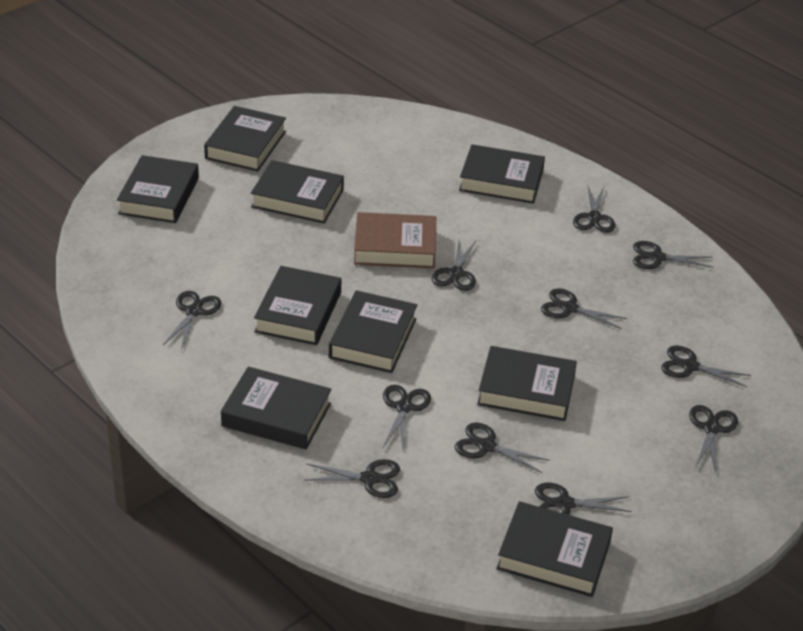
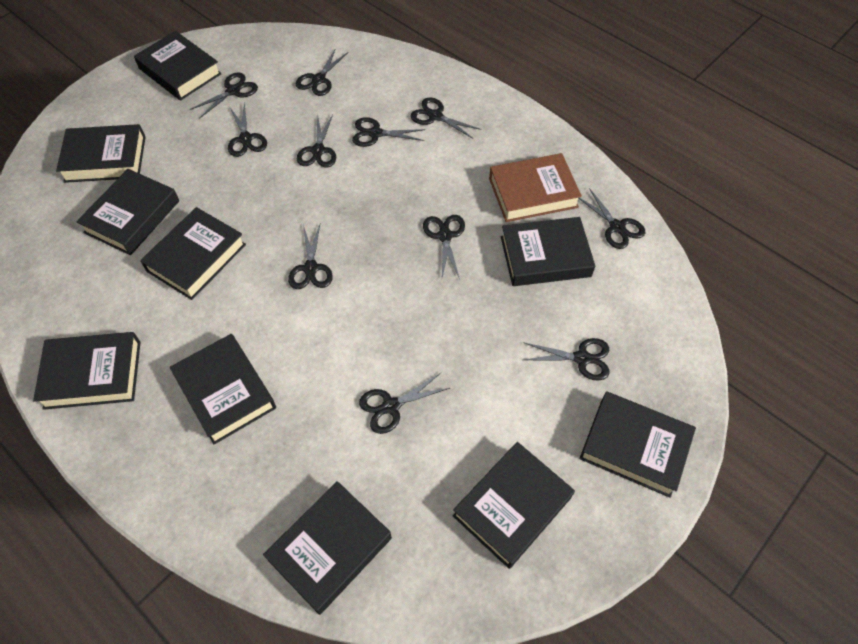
black book: [117,155,199,223] [204,106,286,171] [221,367,331,449] [251,160,344,224] [254,266,341,345] [329,290,417,373] [459,144,545,204] [477,346,577,421] [496,501,613,597] = 9 -> [33,332,141,410] [56,124,146,183] [76,169,179,255] [134,31,222,101] [140,207,246,300] [170,334,276,445] [263,481,392,615] [453,442,575,569] [501,217,595,286] [580,391,696,498] = 10

